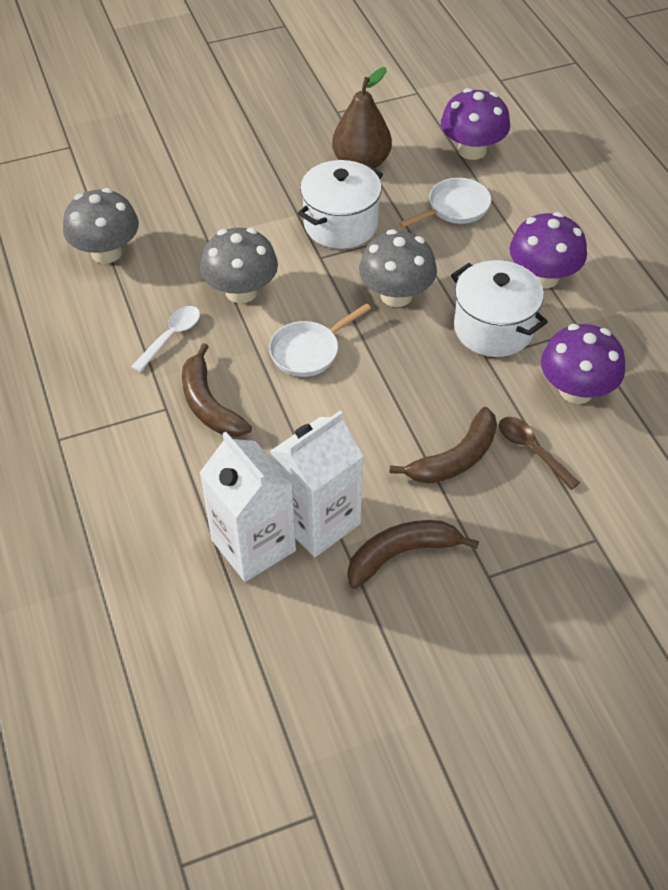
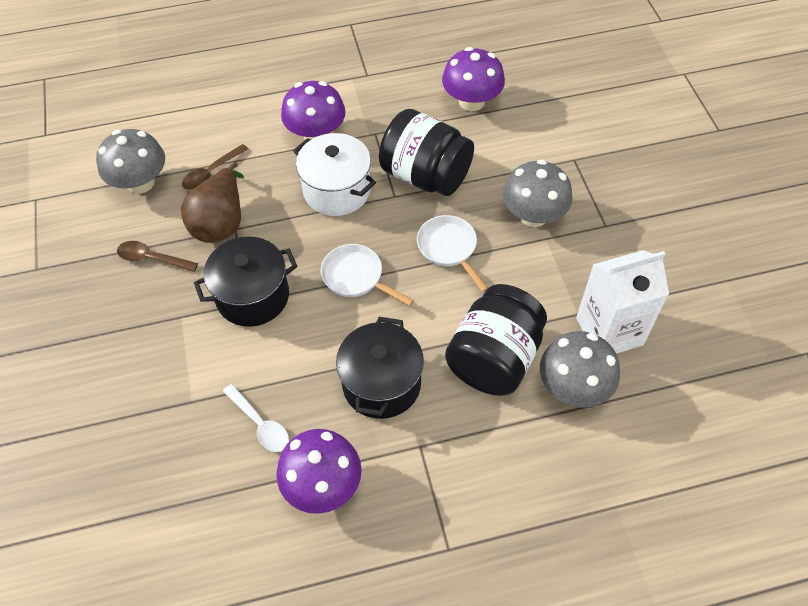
black jar: none = 0 -> [379,109,474,196] [445,284,547,396] = 2
black pot: none = 0 -> [194,236,298,327] [336,317,424,419] = 2
brown banana: [182,343,252,437] [347,520,479,589] [389,407,497,484] = 3 -> none = 0
brown spoon: [499,417,580,490] = 1 -> [117,241,198,272] [182,144,248,190] = 2
white carton: [199,432,296,582] [270,411,363,557] = 2 -> [576,250,669,354] = 1
white pot: [298,160,383,249] [451,260,548,357] = 2 -> [293,133,376,216] = 1

